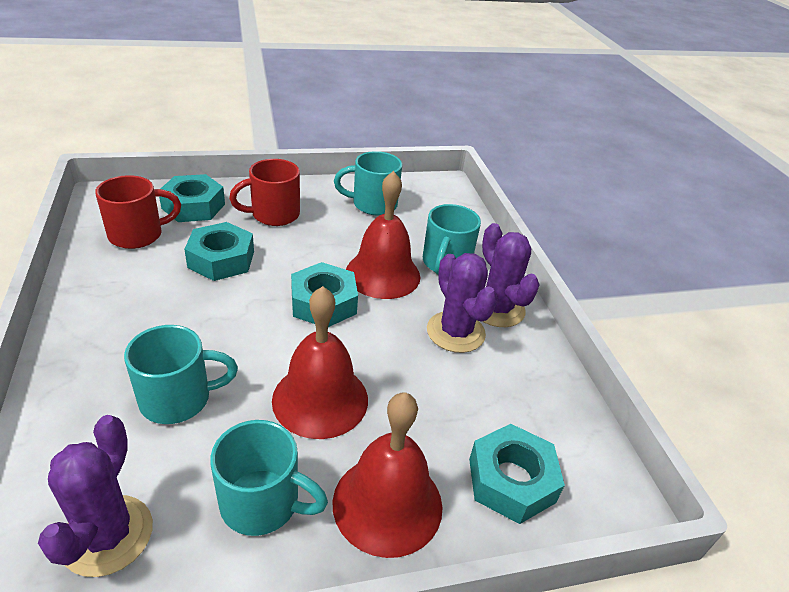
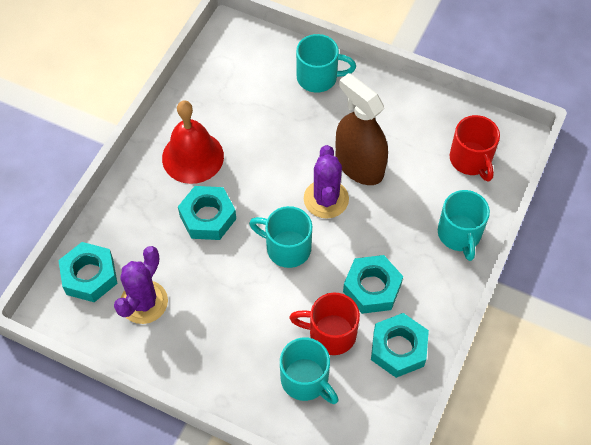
brown spray bottle: none = 0 -> [336,73,388,185] = 1
purple cactus: [38,415,153,577] [427,253,498,353] [482,223,540,327] = 3 -> [114,246,168,324] [304,145,349,219] = 2
red bell: [272,286,368,439] [333,392,443,558] [346,171,420,299] = 3 -> [162,101,224,184] = 1

